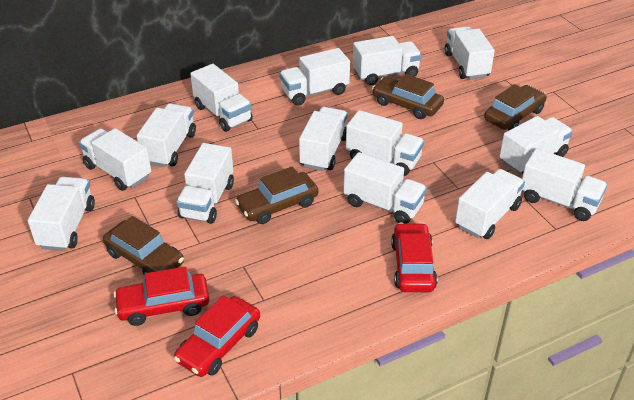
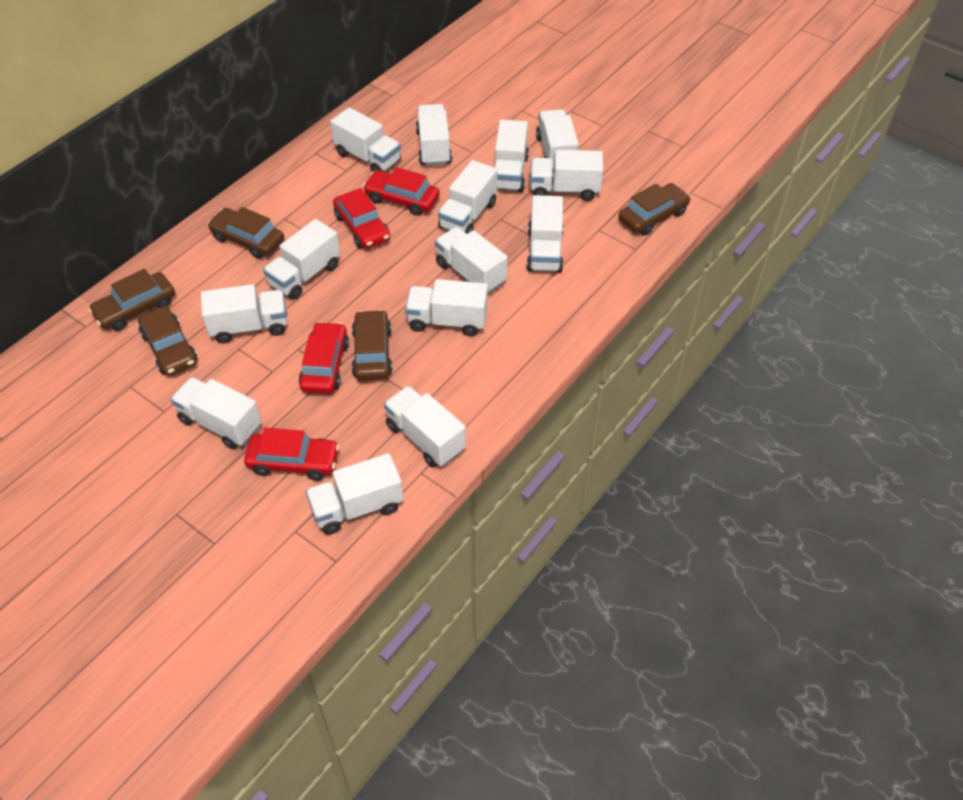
brown car: [103,216,184,276] [235,167,318,224] [372,74,444,119] [484,84,547,130] = 4 -> [88,269,175,331] [138,306,197,376] [208,207,284,259] [352,310,393,381] [618,183,691,235] = 5
red car: [113,267,209,326] [174,296,260,377] [391,223,437,292] = 3 -> [244,427,339,481] [299,321,349,394] [333,188,390,249] [363,167,440,216] = 4

